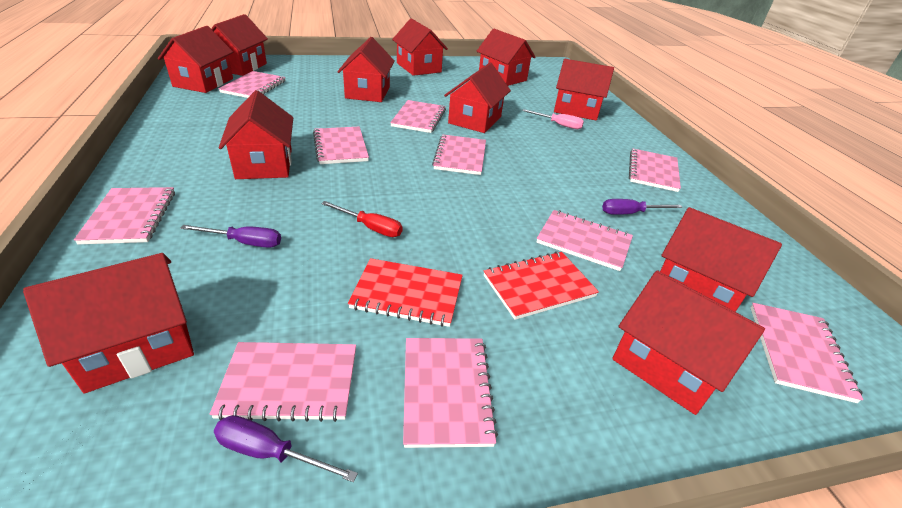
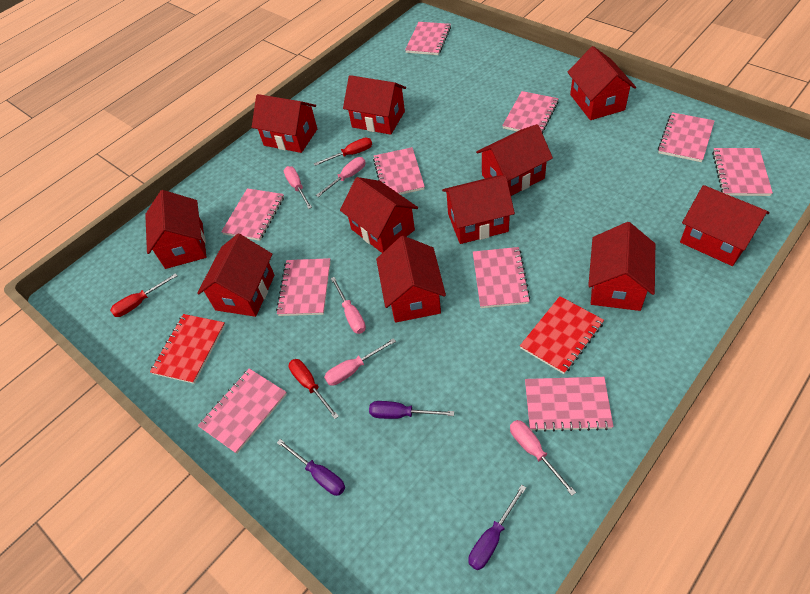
pink screwdriver: [522,109,584,129] = 1 -> [284,166,312,209] [316,157,366,197] [324,338,396,386] [330,277,366,334] [510,420,576,496] = 5
red screwdriver: [321,201,403,237] = 1 -> [110,273,177,317] [289,359,339,419] [314,138,372,166] = 3

